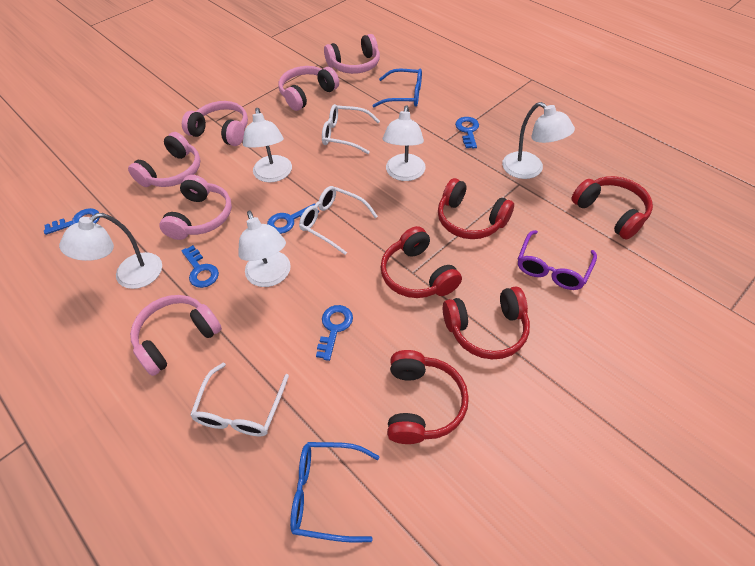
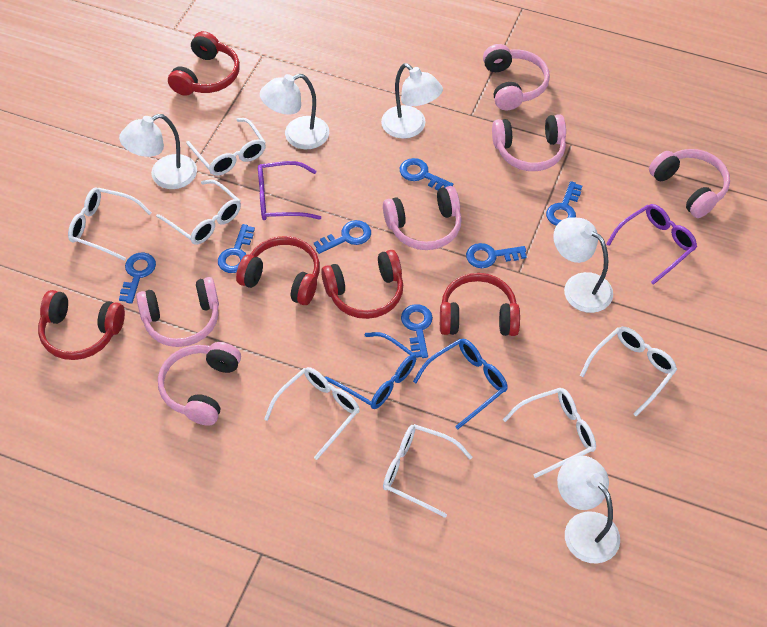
blue key: [44,208,99,235] [181,245,219,288] [267,204,319,234] [316,305,353,361] [455,117,479,149] = 5 -> [119,253,156,304] [218,224,255,273] [314,220,371,254] [400,158,453,190] [401,304,433,358] [466,243,526,268] [546,181,582,226] = 7
purple glasses: [518,230,597,290] = 1 -> [258,161,321,220] [606,204,697,285] = 2
white glasses: [190,363,289,436] [299,186,378,255] [322,104,380,154] = 3 -> [68,187,152,261] [156,179,241,245] [186,118,266,176] [264,367,360,460] [383,424,472,518] [503,388,596,478] [580,327,677,416] = 7

